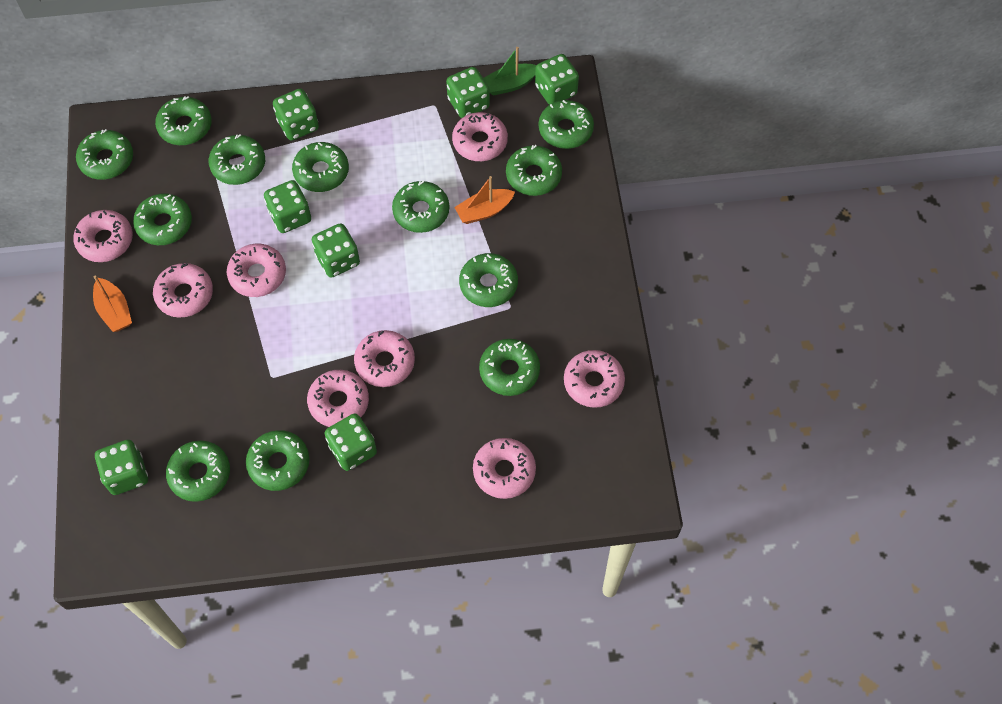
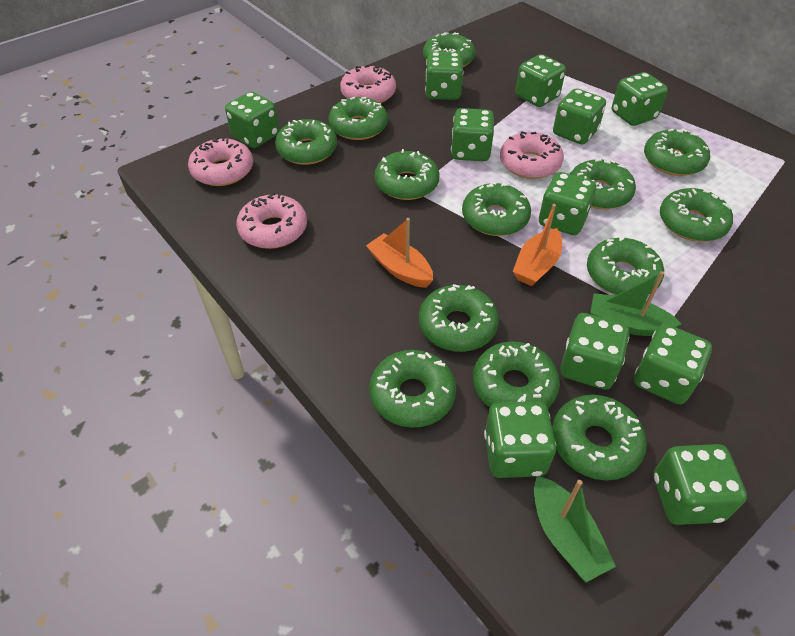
green boat: [483,47,537,96] = 1 -> [534,476,616,582] [590,271,681,336] = 2
green dice: [95,440,148,495] [264,180,311,233] [273,89,319,141] [312,223,360,278] [324,413,377,471] [446,67,490,118] [535,54,579,105] = 7 -> [225,92,279,148] [425,52,463,100] [451,108,494,162] [484,401,556,478] [515,54,566,107] [539,172,596,235] [553,89,606,145] [560,313,629,390] [612,72,668,126] [634,324,712,405] [653,444,747,525] = 11
green donut: [76,129,133,180] [133,193,192,245] [155,96,212,145] [166,441,230,502] [209,134,265,185] [246,430,309,491] [292,142,349,192] [392,181,449,233] [459,253,518,307] [479,339,540,396] [506,145,562,196] [539,100,594,149] = 12 -> [275,119,337,165] [329,97,388,140] [369,350,456,428] [375,149,439,200] [419,284,499,352] [423,32,475,67] [462,182,531,236] [473,342,560,408] [552,395,647,481] [570,159,636,209] [587,236,664,295] [644,129,710,176] [660,188,733,242] = 13
pink donut: [73,210,133,262] [153,263,213,318] [227,244,286,297] [307,370,369,427] [354,330,415,387] [452,112,508,161] [473,438,536,499] [564,350,625,408] = 8 -> [188,137,253,186] [236,193,307,249] [340,65,396,103] [500,131,564,179] = 4

